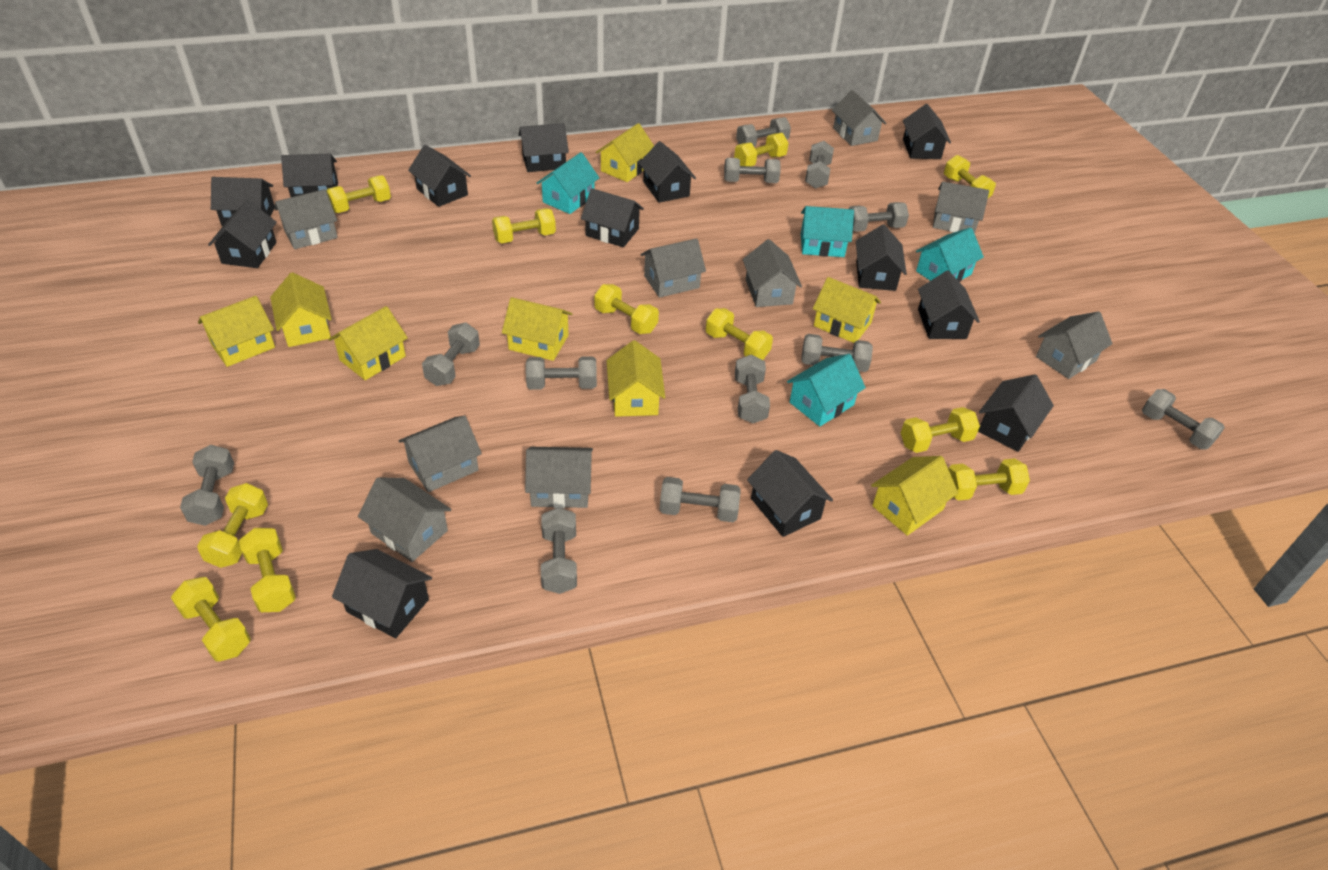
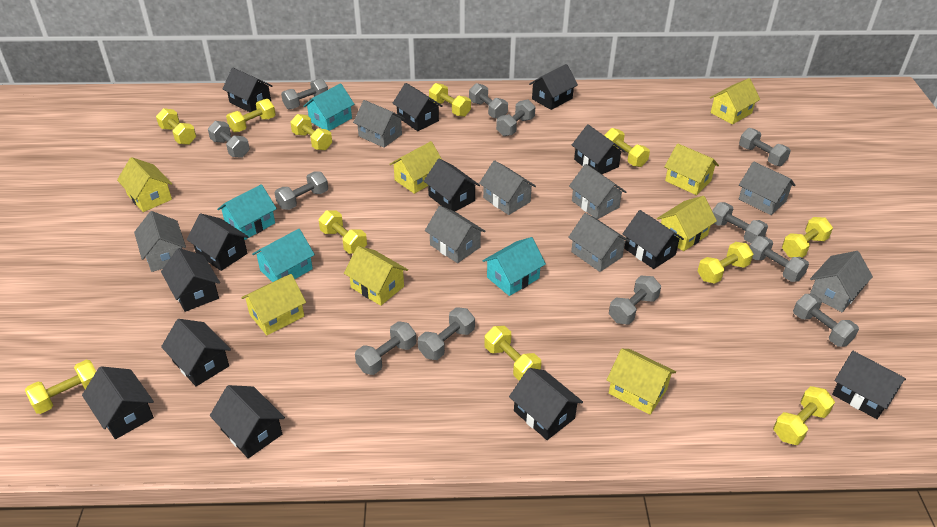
grey house: [275,189,338,249] [358,477,452,562] [399,415,482,492] [525,447,593,508] [641,238,706,298] [743,239,802,307] [832,90,887,146] [933,182,989,234] [1036,311,1113,379] = 9 -> [134,211,186,272] [353,100,405,148] [425,206,485,263] [479,160,536,215] [568,213,630,272] [569,164,626,219] [739,161,796,215] [810,251,873,312] = 8

